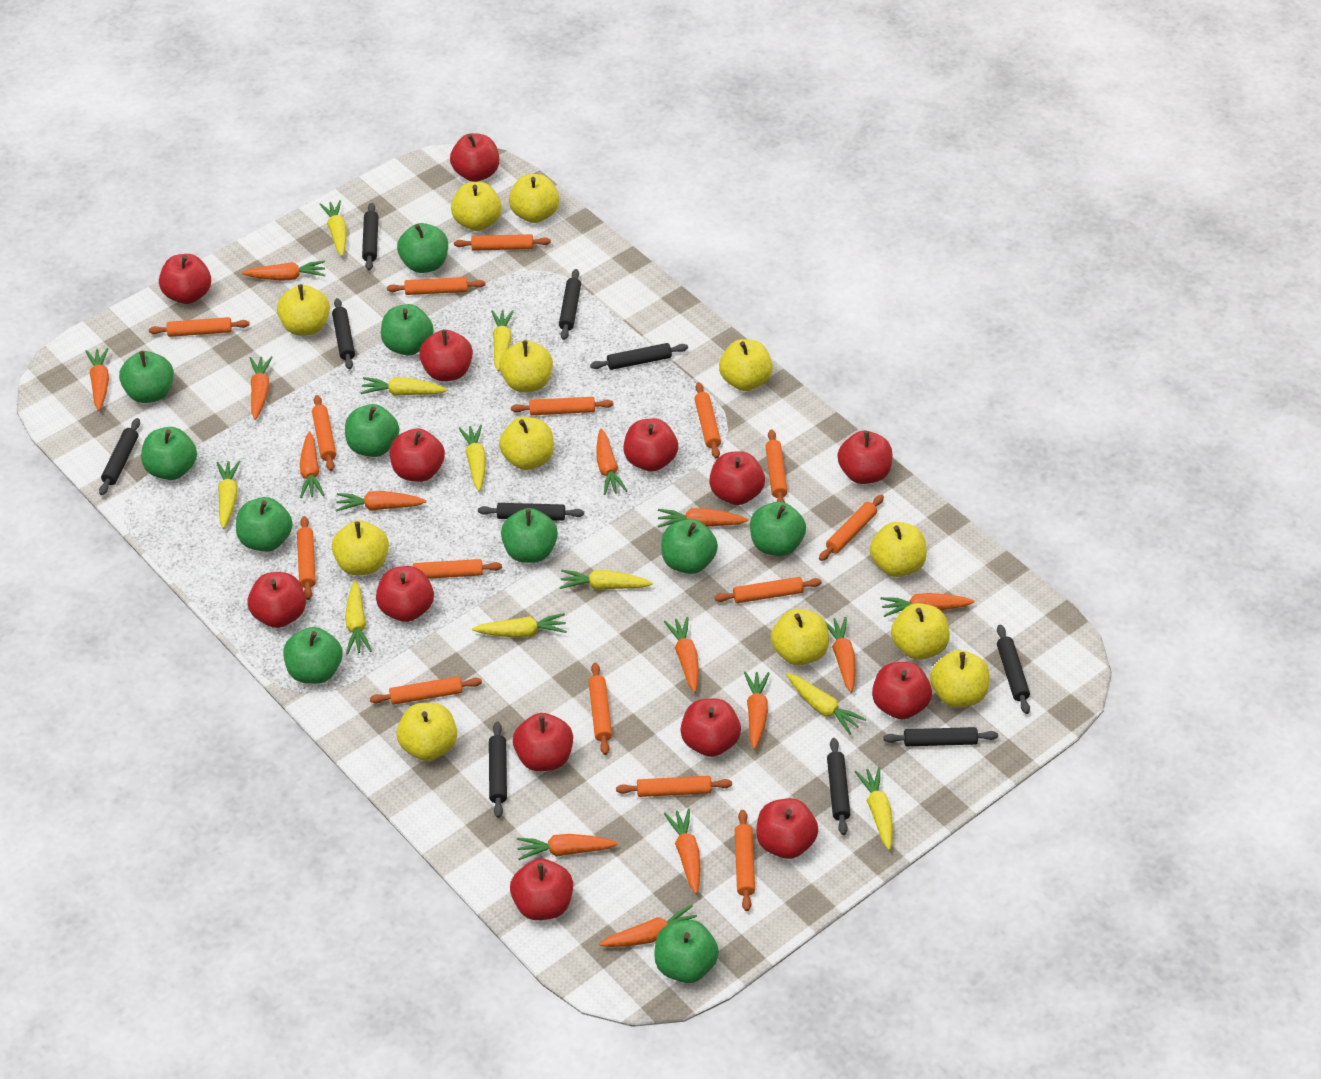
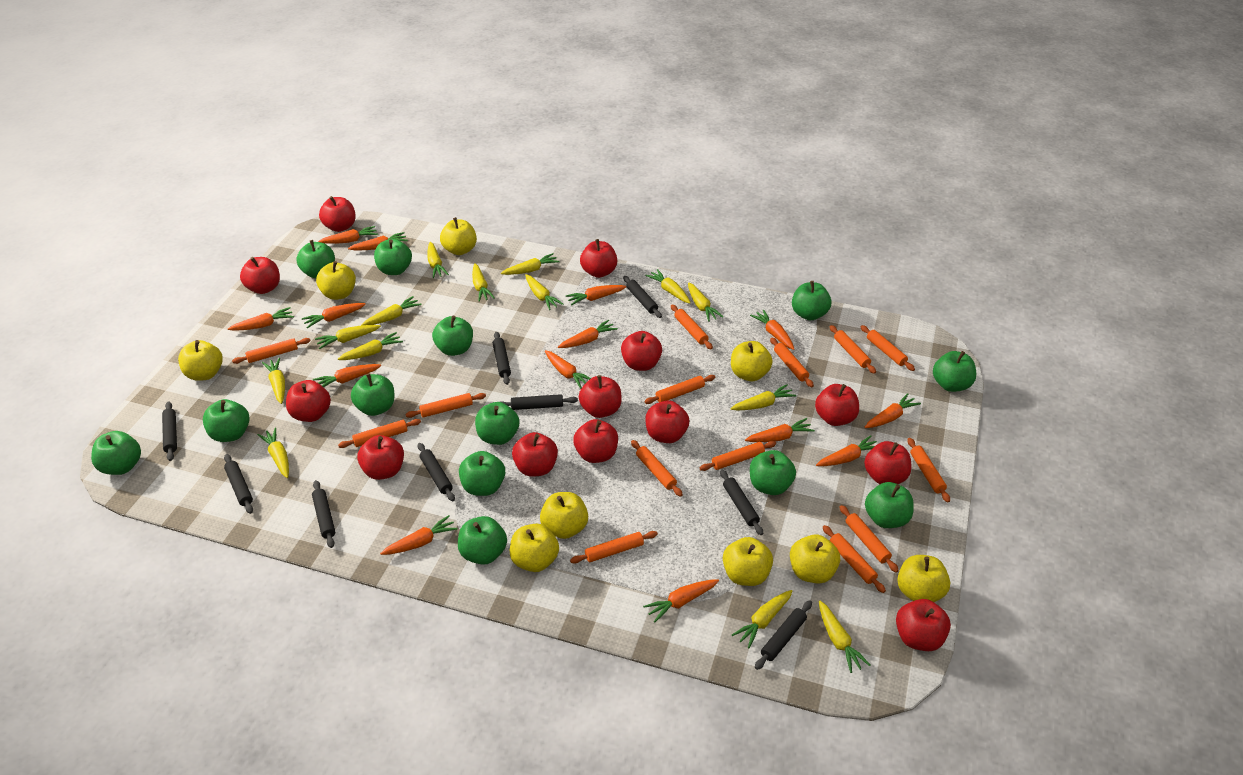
black rolling pin: [99,418,140,495] [332,298,355,369] [362,203,378,271] [478,503,584,521] [489,722,507,818] [559,269,581,340] [590,343,688,370] [827,738,851,835] [883,727,998,746] [997,625,1030,714] = 10 -> [162,402,177,461] [224,454,253,514] [312,480,335,548] [418,443,455,501] [493,332,511,385] [500,394,578,410] [623,276,662,318] [720,470,763,535] [755,600,812,670] = 9
green apple: [119,351,174,403] [141,427,197,480] [236,497,293,552] [284,627,343,684] [345,404,399,457] [381,304,434,355] [397,223,448,273] [501,508,558,563] [654,920,719,983] [661,519,718,574] [750,502,806,556] = 11 -> [91,431,141,475] [203,399,249,442] [296,240,335,278] [351,373,394,416] [374,239,412,275] [432,316,473,356] [458,516,507,565] [459,451,505,496] [475,402,520,445] [750,450,796,495] [792,281,831,320] [865,482,914,528] [933,351,976,392] = 13
orange rolling pin: [149,317,250,337] [297,516,316,600] [312,395,336,471] [370,676,482,705] [387,277,485,295] [413,559,502,579] [454,234,551,251] [511,397,613,415] [589,663,612,755] [616,776,732,797] [694,382,721,459] [714,577,822,603] [735,810,755,911] [765,429,787,502] [819,495,884,561] = 15 -> [232,338,311,364] [338,419,421,448] [405,393,486,418] [570,531,658,564] [631,440,683,497] [644,375,715,404] [671,305,713,349] [700,441,776,471] [770,337,814,387] [823,525,886,593] [830,325,876,374] [839,505,899,573] [860,325,915,371] [907,438,950,502] = 14
red apple: [159,254,211,304] [247,572,306,628] [376,566,434,622] [390,428,445,482] [419,329,473,381] [450,133,499,182] [510,859,573,920] [513,713,573,771] [623,418,678,472] [681,698,741,757] [709,451,765,505] [756,798,818,859] [838,431,893,484] [872,662,932,719] = 14 -> [240,257,280,294] [286,380,331,422] [319,196,356,232] [357,435,404,480] [512,432,558,477] [573,419,618,463] [579,375,622,418] [580,239,617,278] [621,331,662,371] [645,400,689,443] [815,384,859,426] [864,441,911,484] [896,599,951,651] = 13
yellow apple: [277,284,330,336] [332,520,389,575] [397,703,457,761] [451,182,502,231] [499,340,553,392] [499,417,554,470] [509,174,559,223] [719,339,773,391] [771,609,829,666] [870,522,927,577] [891,603,950,660] [930,650,990,707] = 12 -> [178,340,223,381] [316,261,356,300] [440,217,477,255] [510,524,559,572] [540,492,588,539] [723,537,773,586] [731,341,772,381] [790,534,840,584] [897,555,950,602] = 9
yellow carrot: [217,461,241,529] [320,200,347,257] [345,580,372,654] [360,377,448,396] [459,425,486,492] [472,613,567,638] [491,310,514,371] [560,570,653,590] [786,673,866,735] [855,767,893,850] = 10 -> [257,427,289,478] [262,358,285,404] [315,325,381,349] [338,332,403,360] [362,296,422,325] [427,242,449,278] [472,263,495,302] [501,253,560,275] [525,274,563,310] [645,269,691,303] [688,283,723,322] [730,384,796,411] [732,590,793,648] [819,600,871,673] = 14

